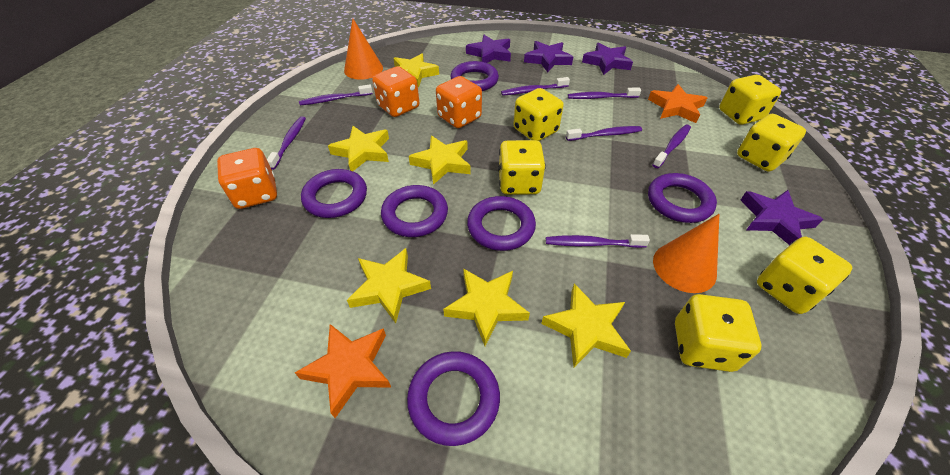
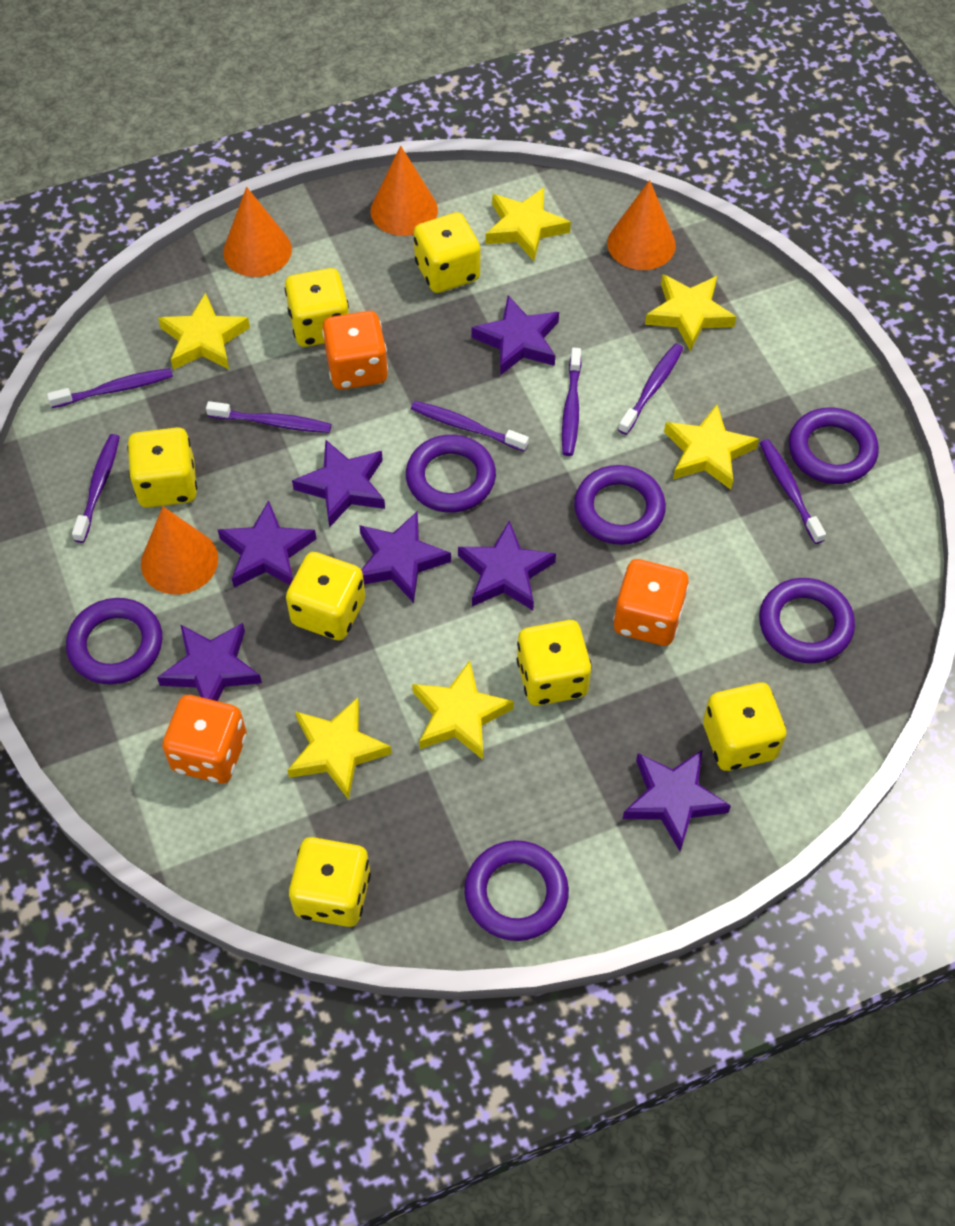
orange cone: [344,19,383,80] [653,214,719,293] = 2 -> [141,507,218,594] [223,187,292,277] [370,146,438,236] [607,180,676,270] = 4
orange star: [295,324,391,418] [648,84,707,123] = 2 -> none = 0
purple star: [466,35,511,63] [524,41,573,72] [582,42,633,75] [741,190,823,245] = 4 -> [157,623,262,701] [218,500,316,588] [292,439,385,528] [359,512,451,603] [458,520,556,610] [471,295,559,375] [623,749,731,851] = 7
yellow dice: [498,140,546,195] [513,88,564,141] [675,294,761,372] [719,75,781,125] [737,114,806,172] [757,237,852,314] = 6 -> [127,427,197,508] [285,268,349,347] [286,552,365,640] [289,837,371,927] [414,212,480,293] [517,620,592,706] [703,683,786,771] = 7

